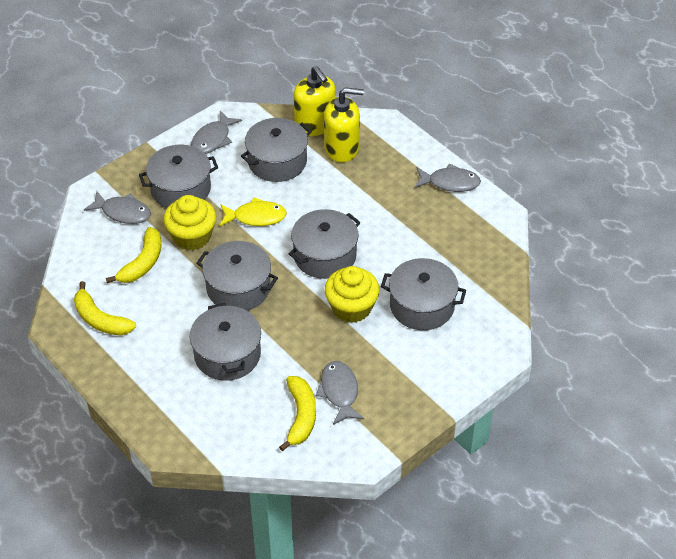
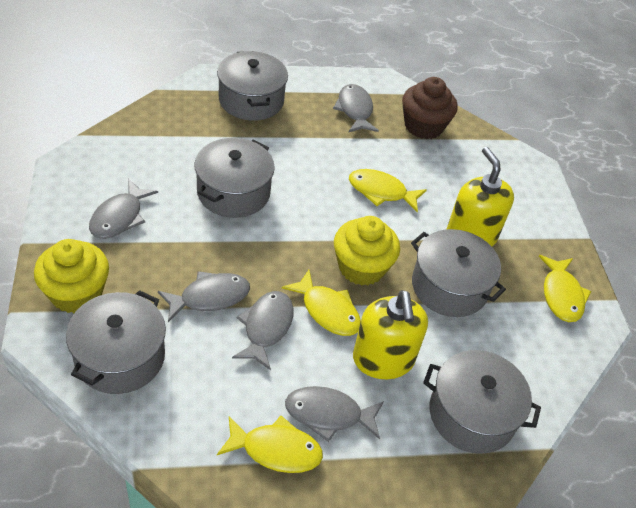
brown cupcake: none = 0 -> [402,77,458,139] = 1
grey fish: [84,191,151,224] [191,111,242,154] [316,361,365,425] [415,163,481,192] = 4 -> [89,179,158,239] [158,271,250,322] [232,291,293,370] [285,386,384,442] [333,84,379,133] = 5
grey pot: [139,145,218,208] [190,303,261,381] [197,241,278,311] [241,118,312,182] [289,209,360,279] [381,258,466,330] = 6 -> [66,290,166,394] [194,138,275,218] [217,51,288,121] [411,229,506,317] [423,350,541,454] = 5
yellow banana: [74,281,136,336] [106,227,161,283] [279,376,316,451] = 3 -> none = 0
yellow fish: [220,197,287,226] = 1 -> [217,416,323,473] [282,270,361,336] [349,169,427,212] [539,255,591,322] = 4

